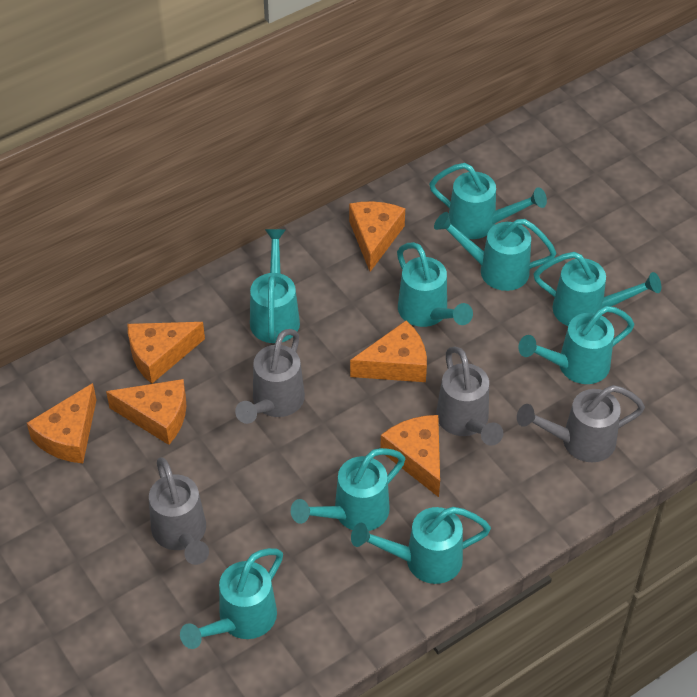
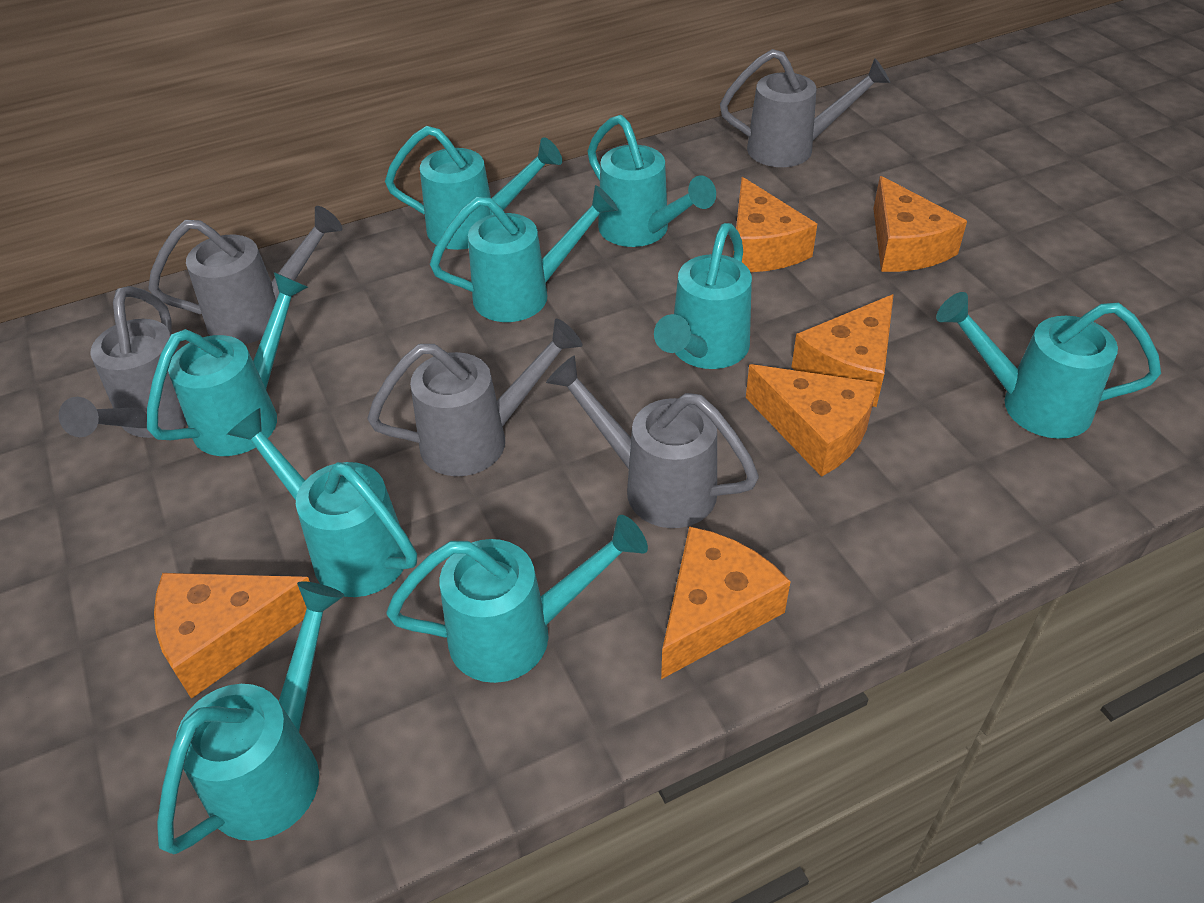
grey watering can: [149,457,209,565] [235,329,305,424] [436,347,503,446] [517,385,645,462] = 4 -> [59,286,187,438] [149,206,342,344] [367,318,583,476] [546,355,759,528] [720,49,890,167] = 5

